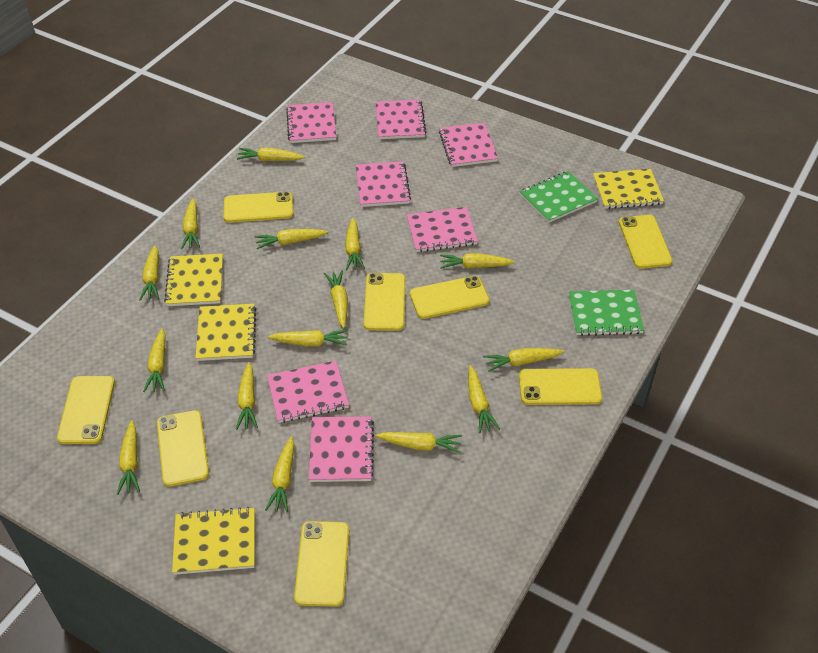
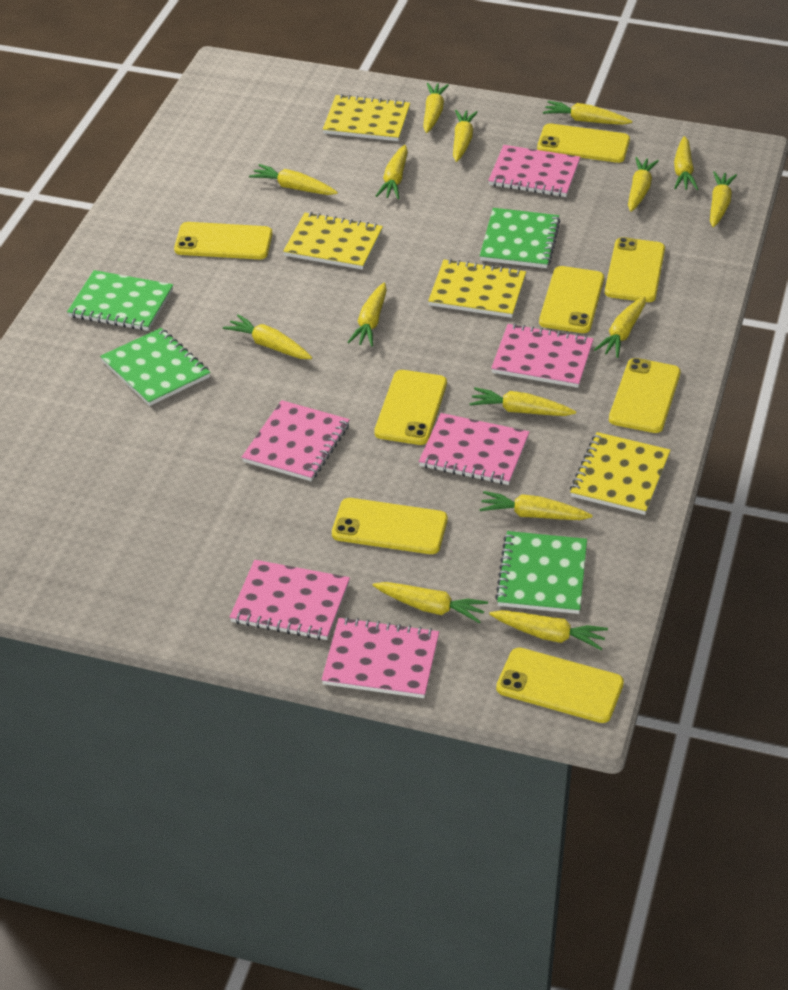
green notebook: [520,171,598,223] [569,290,644,336] = 2 -> [67,270,173,331] [100,328,211,406] [480,208,561,268] [495,531,587,614] = 4
pink notebook: [267,361,349,423] [286,102,336,143] [309,416,374,482] [356,161,411,207] [375,100,426,139] [407,207,478,252] [439,123,498,167] = 7 -> [230,560,350,640] [242,400,350,481] [321,617,439,698] [419,413,529,485] [488,145,580,197] [491,323,594,388] = 6

